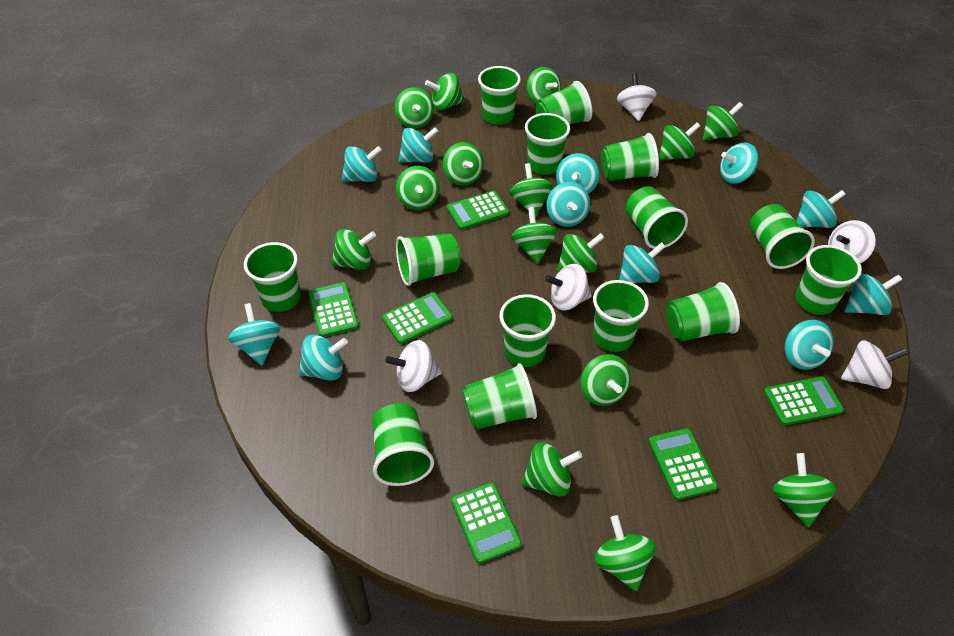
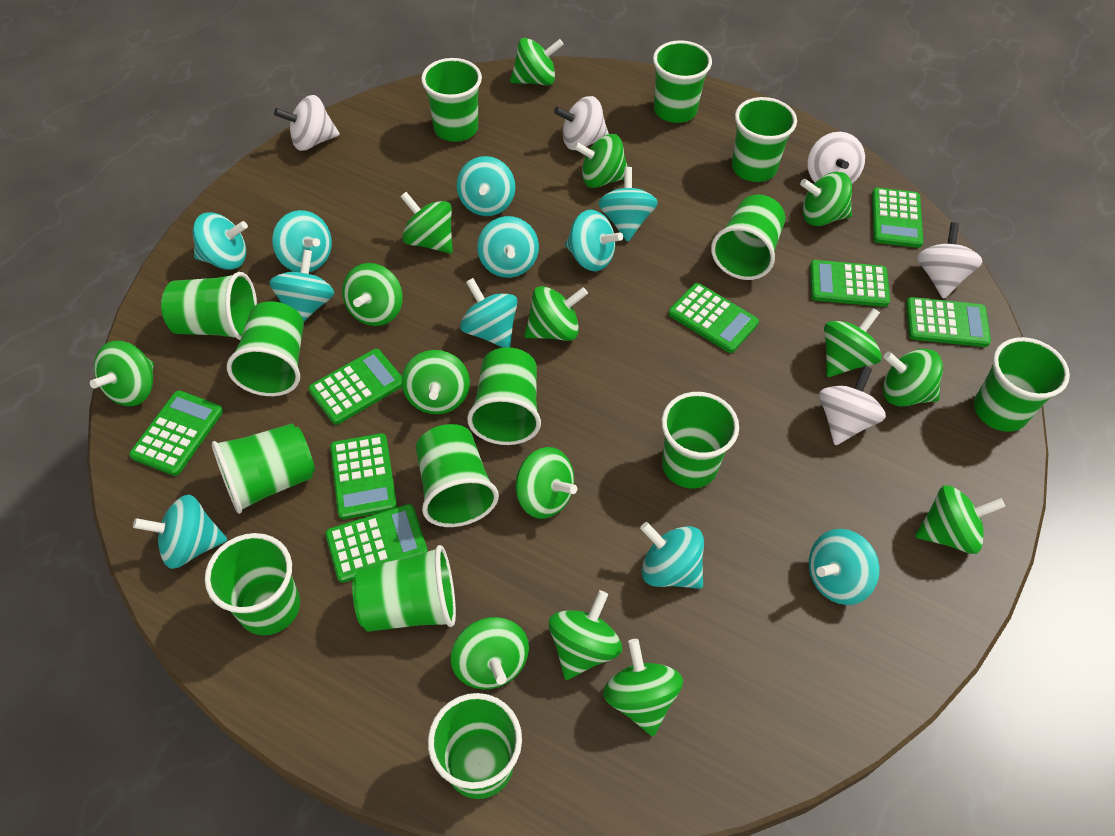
green calculator: [308,282,359,337] [382,292,453,344] [447,191,509,230] [451,482,522,563] [648,428,718,500] [764,377,844,425] = 6 -> [129,391,223,476] [308,349,402,425] [325,504,428,583] [330,433,397,519] [669,283,759,353] [810,260,890,307] [872,188,923,248] [906,297,991,347] = 8

